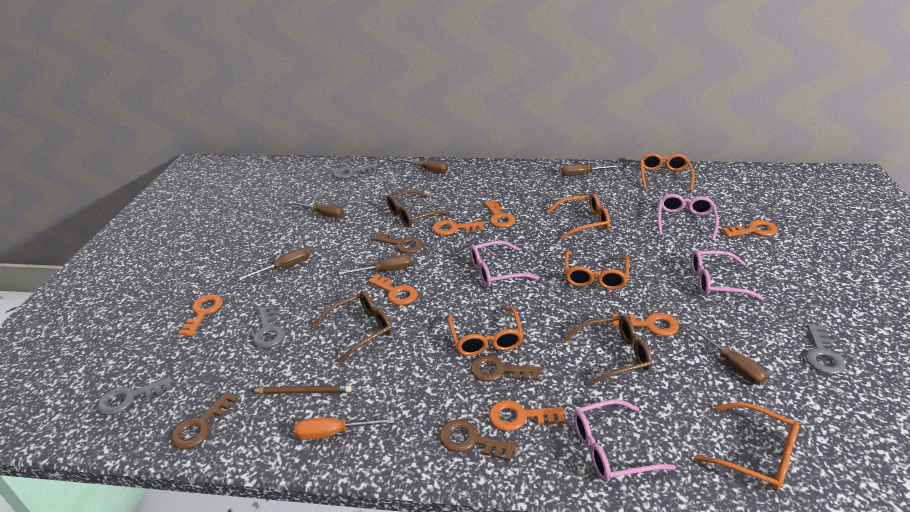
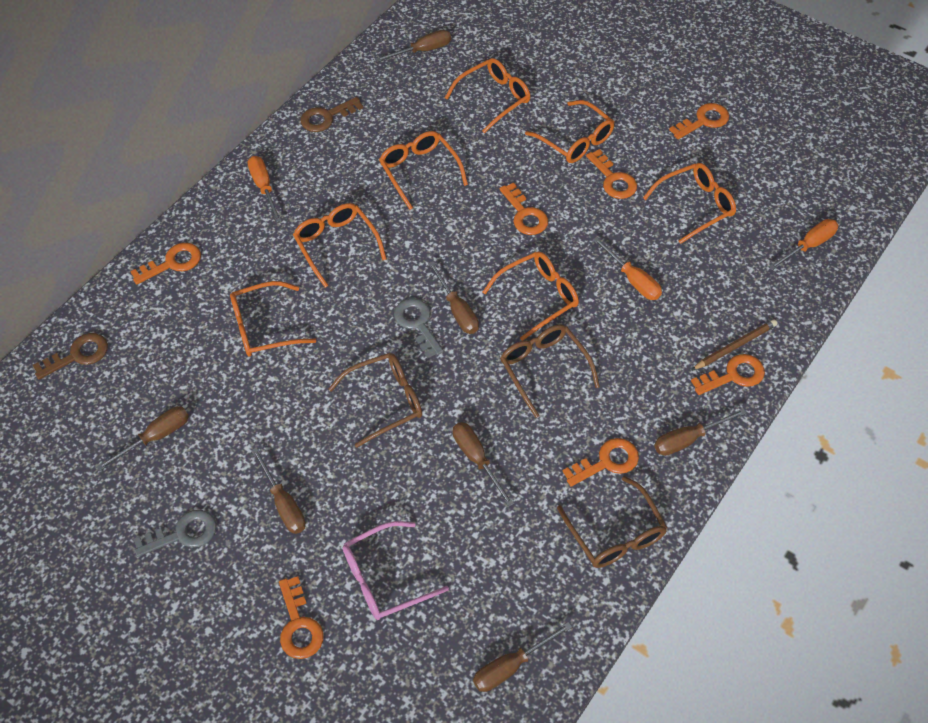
brown key: [171,391,238,449] [373,232,423,254] [439,419,517,461] [470,355,541,382] = 4 -> [33,333,108,379] [301,97,363,132] = 2
brown screwdriver: [239,248,309,281] [288,201,344,218] [339,255,412,275] [397,158,448,173] [561,164,621,176] [688,325,767,385] = 6 -> [96,406,189,471] [251,447,306,534] [375,30,451,62] [428,262,479,334] [453,422,514,507] [473,622,572,692] [654,408,747,456] = 7
grey key: [97,376,173,415] [252,305,285,348] [333,164,377,179] [805,324,845,375] = 4 -> [133,509,217,557] [394,298,444,358] = 2
orange glasses: [448,307,524,356] [547,193,610,239] [565,251,629,290] [640,153,695,191] [694,402,799,491] = 5 -> [230,281,316,356] [293,203,387,288] [379,131,468,210] [445,58,530,133] [483,252,579,341] [525,100,614,163] [643,163,736,244] = 7
orange screwdriver: [294,418,394,440] = 1 -> [248,156,281,223] [593,237,662,300] [768,219,838,270] = 3
pink glasses: [470,240,539,287] [573,399,676,482] [658,194,719,241] [691,250,764,301] = 4 -> [343,521,449,620] = 1

